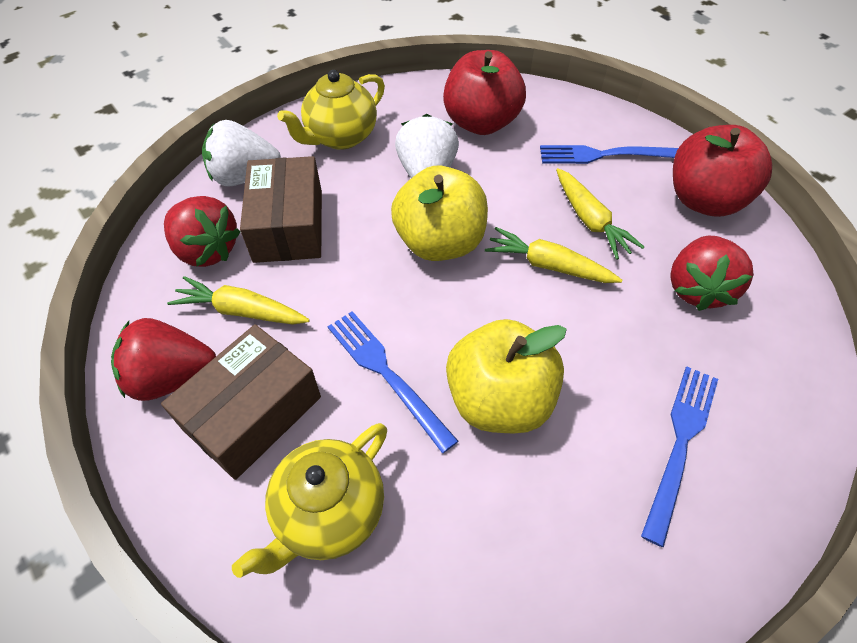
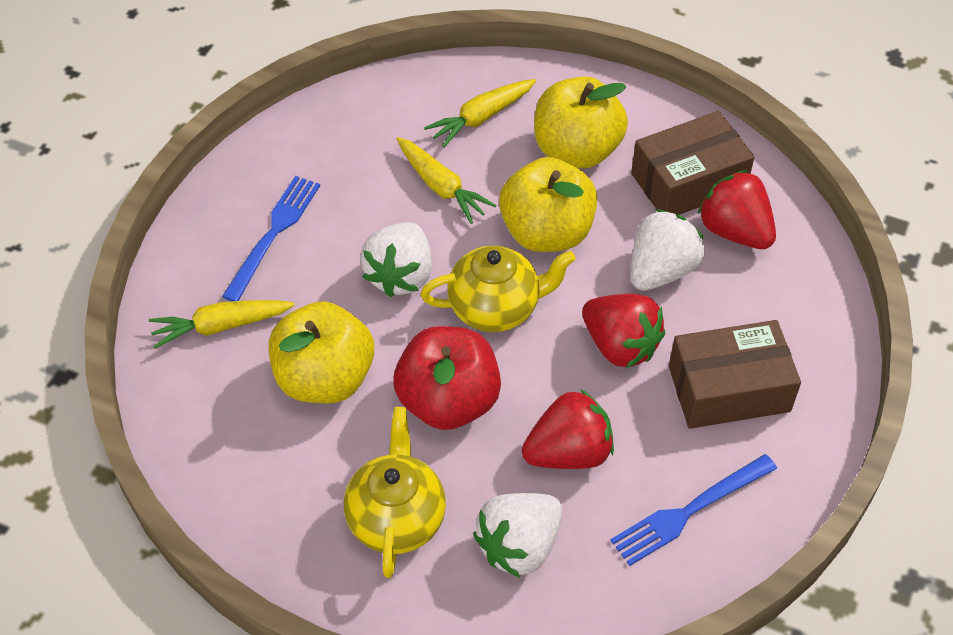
blue fork: [327,311,458,453] [540,145,678,164] [641,366,718,547] = 3 -> [222,176,320,301] [610,454,777,566] = 2
red apple: [443,50,526,135] [673,125,772,217] = 2 -> [394,326,501,430] = 1
white strawberry: [202,120,281,187] [395,114,459,178] = 2 -> [360,222,432,297] [473,493,562,578] [631,209,704,291] = 3
yellow apple: [391,166,488,261] [446,319,567,433] = 2 -> [269,301,374,404] [499,157,597,252] [534,76,628,168] = 3

